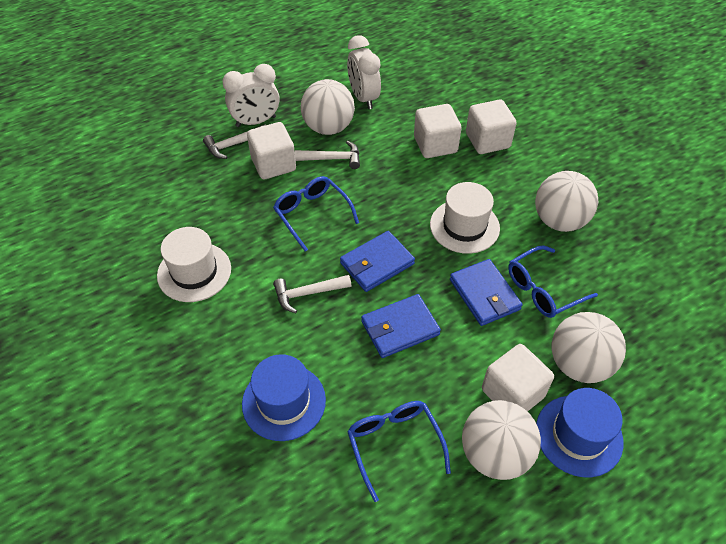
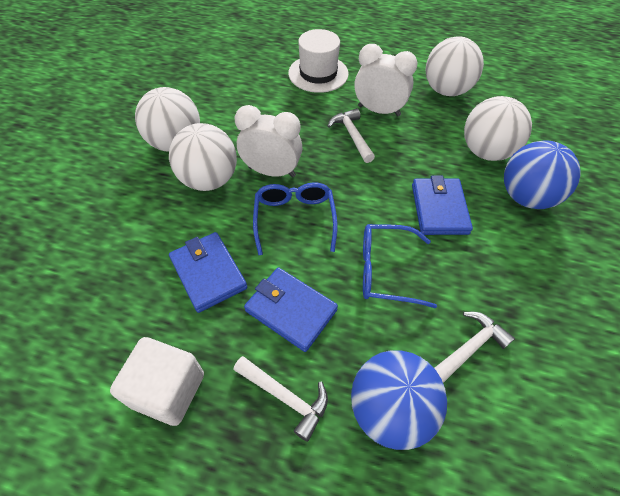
blue ball: none = 0 -> [351,350,447,450] [504,140,581,209] = 2
blue glasses: [273,176,359,252] [347,401,451,502] [508,245,598,318] = 3 -> [253,182,338,255] [363,224,437,308] = 2
blue hat: [242,354,326,441] [536,388,624,477] = 2 -> none = 0
white cube: [247,122,296,179] [414,104,462,158] [466,100,517,154] [482,344,554,412] = 4 -> [110,337,204,426] = 1
white hat: [157,227,231,302] [430,182,500,254] = 2 -> [288,29,349,93] = 1

